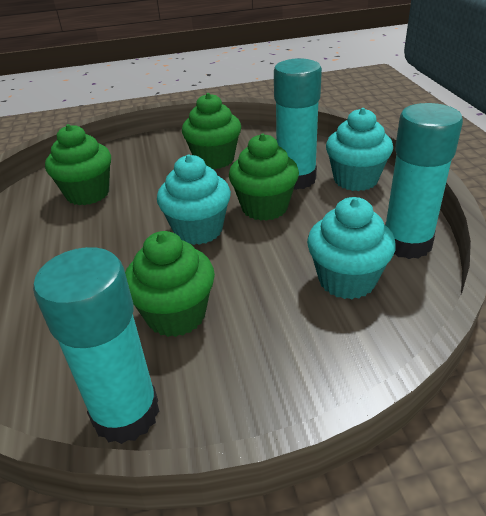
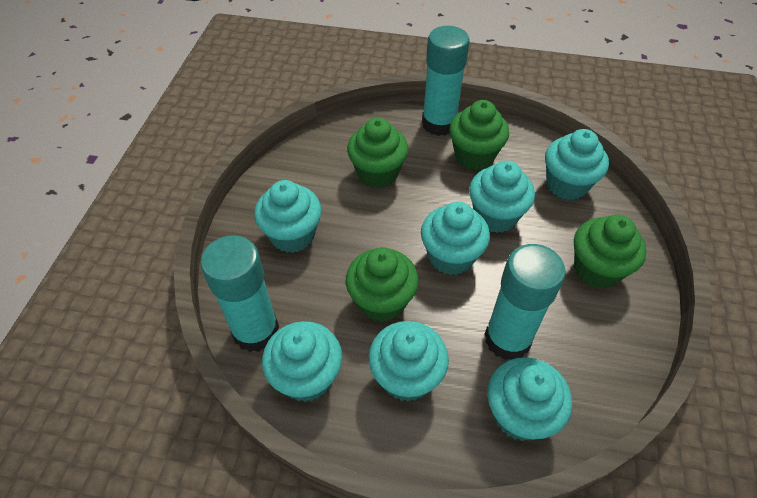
turquoise cupcake: [157,155,231,245] [307,197,396,299] [326,108,393,191] = 3 -> [254,180,322,253] [262,321,343,402] [368,321,449,402] [421,202,490,275] [469,161,535,233] [487,357,572,441] [545,129,609,200] = 7

